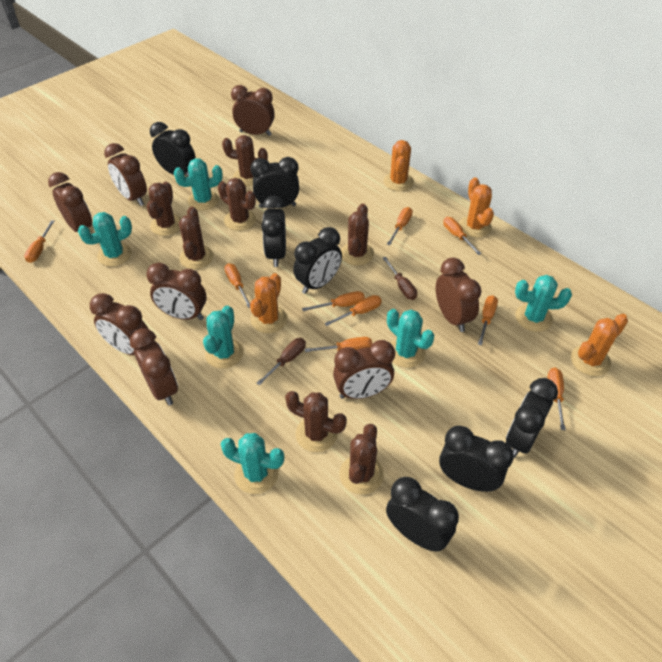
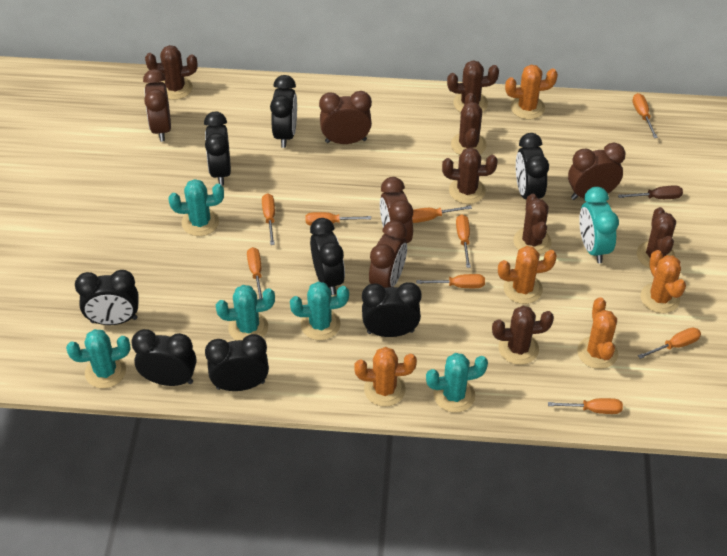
black clock: [150,122,196,177] [250,157,299,208] [261,196,286,267] [293,227,342,294] [386,477,459,552] [439,426,514,492] [506,378,558,458] = 7 -> [75,270,139,325] [131,329,196,386] [204,112,231,186] [205,334,269,391] [270,75,297,148] [310,218,345,295] [362,282,422,337] [516,133,549,200] = 8
brown clock: [48,172,92,232] [90,293,148,355] [104,143,147,206] [130,328,178,405] [147,263,206,320] [231,85,275,136] [333,340,395,399] [436,258,482,332] = 8 -> [143,69,171,142] [319,91,372,144] [369,220,407,288] [380,177,413,243] [568,143,626,200] = 5
brown screwdriver: [256,338,306,386] [383,257,417,300] = 2 -> [618,185,683,199] = 1
orange cactus: [250,273,287,333] [383,140,414,191] [459,177,494,238] [571,314,628,376] = 4 -> [354,347,417,407] [498,246,557,304] [505,65,558,119] [577,297,618,369] [640,250,686,313] = 5
turquoise cactus: [78,212,132,266] [174,159,223,210] [203,306,244,369] [221,433,284,494] [387,309,434,368] [515,275,572,332] = 6 -> [66,329,131,389] [169,179,224,236] [216,285,275,341] [290,282,349,340] [426,353,488,413] = 5
turquoise clock: none = 0 -> [579,187,619,263] = 1

